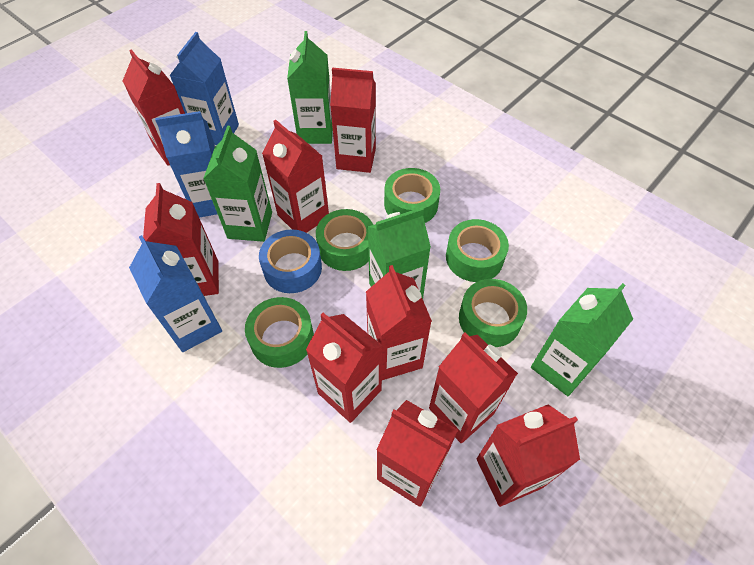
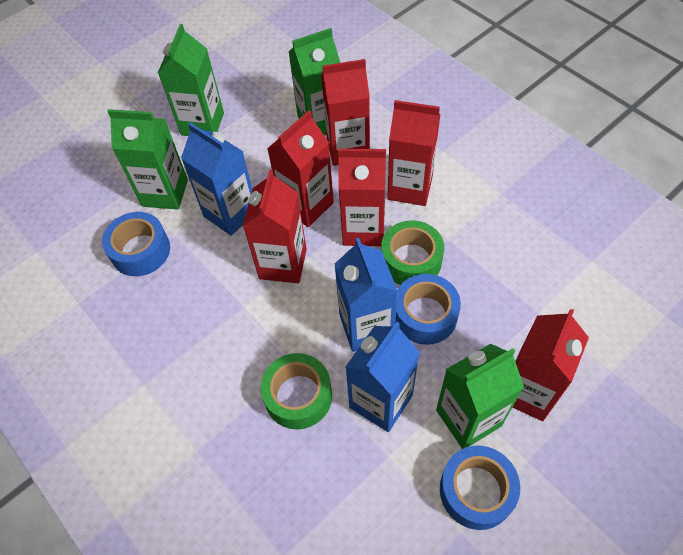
blue tape: [259,229,322,293] = 1 -> [102,212,170,276] [395,274,461,345] [440,446,520,530] = 3
green tape: [245,297,314,368] [316,209,373,271] [384,168,440,223] [446,219,509,282] [459,279,527,347] = 5 -> [261,353,332,429] [381,221,444,285] = 2
red carton: [123,49,185,166] [143,183,219,296] [262,120,329,233] [306,313,383,423] [330,68,376,173] [366,265,432,380] [377,400,458,507] [429,333,518,443] [477,404,580,507] = 9 -> [243,169,307,283] [267,110,334,227] [321,59,370,166] [338,149,386,246] [387,100,440,206] [513,309,589,421] = 6

